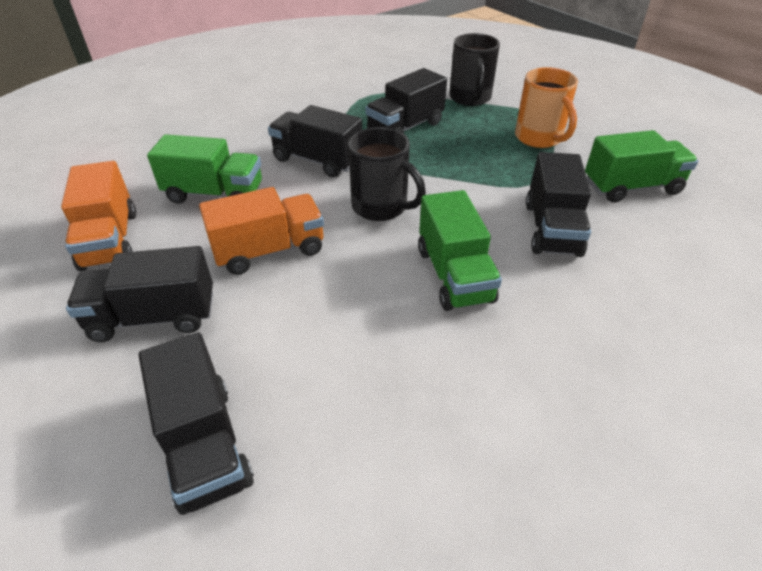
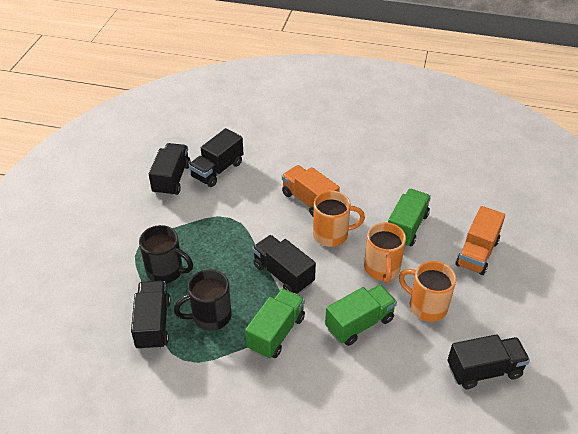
orange mug: [515,67,578,148] = 1 -> [313,191,365,247] [364,222,406,283] [399,261,456,322] = 3

